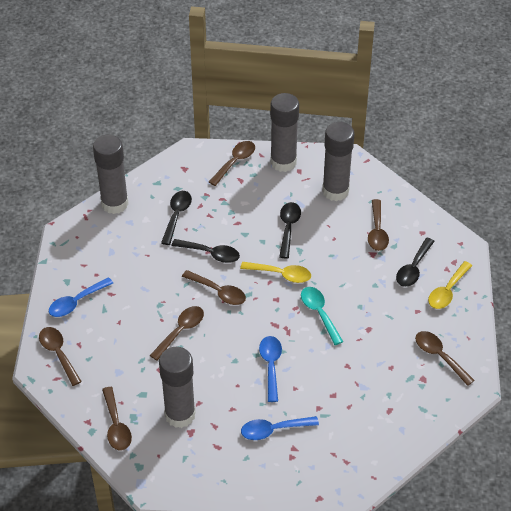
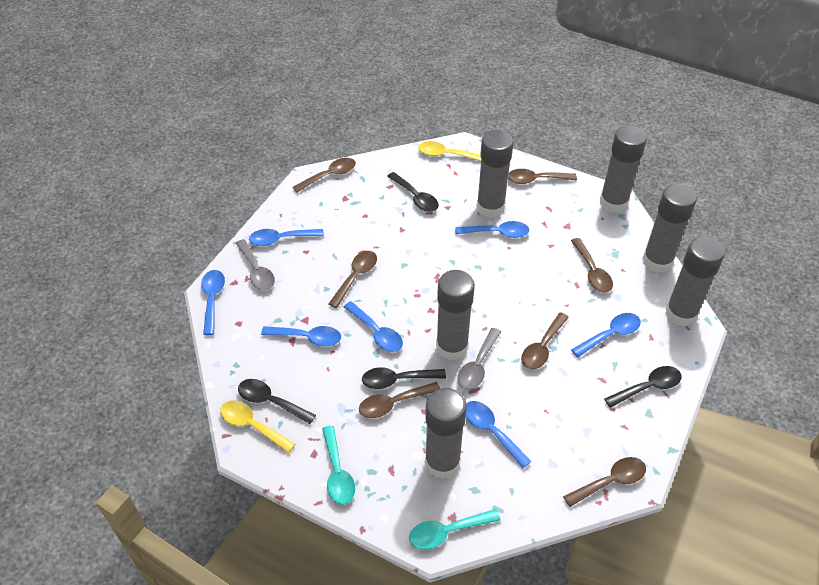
blue spoon: [49,277,113,317] [241,416,319,440] [259,336,282,402] = 3 -> [201,270,225,335] [249,229,324,246] [261,326,341,346] [344,301,403,352] [455,221,529,238] [466,401,532,468] [571,313,641,357] = 7
grey glue stick: [93,134,129,214] [159,347,196,428] [270,93,299,172] [322,122,355,201] = 4 -> [425,388,467,479] [436,270,475,361] [476,130,513,218] [600,125,647,213] [642,184,697,273] [665,236,725,327] = 6
grey spoon: none = 0 -> [236,239,275,290] [457,328,501,390] = 2
turquoise spoon: [301,287,343,345] = 1 -> [322,426,355,505] [409,509,501,550] = 2

